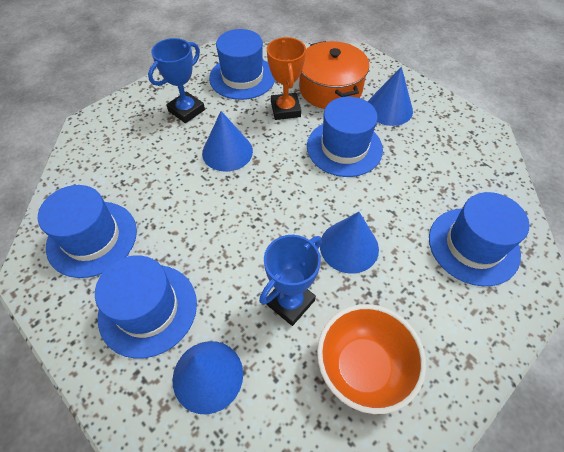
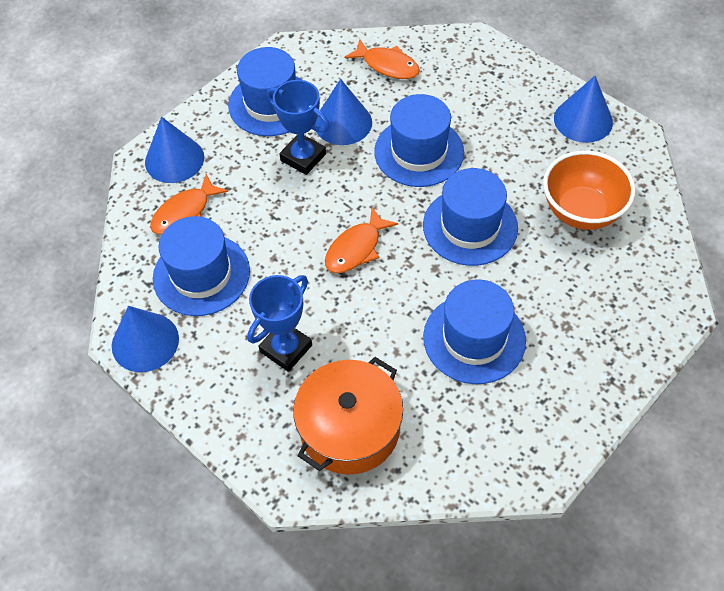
orange fish: none = 0 -> [150,174,228,235] [325,207,398,273] [344,39,420,79] = 3
orange trophy: [267,37,306,120] = 1 -> none = 0

